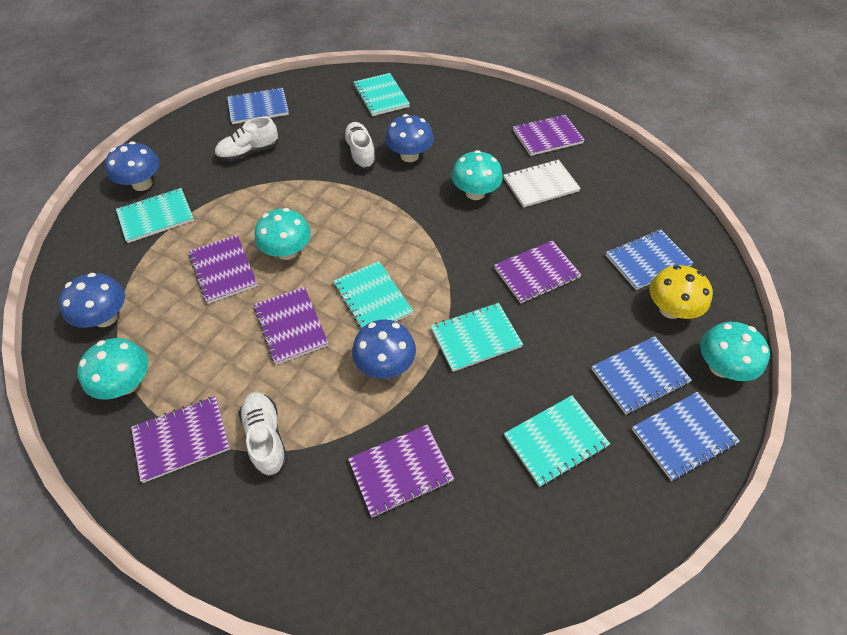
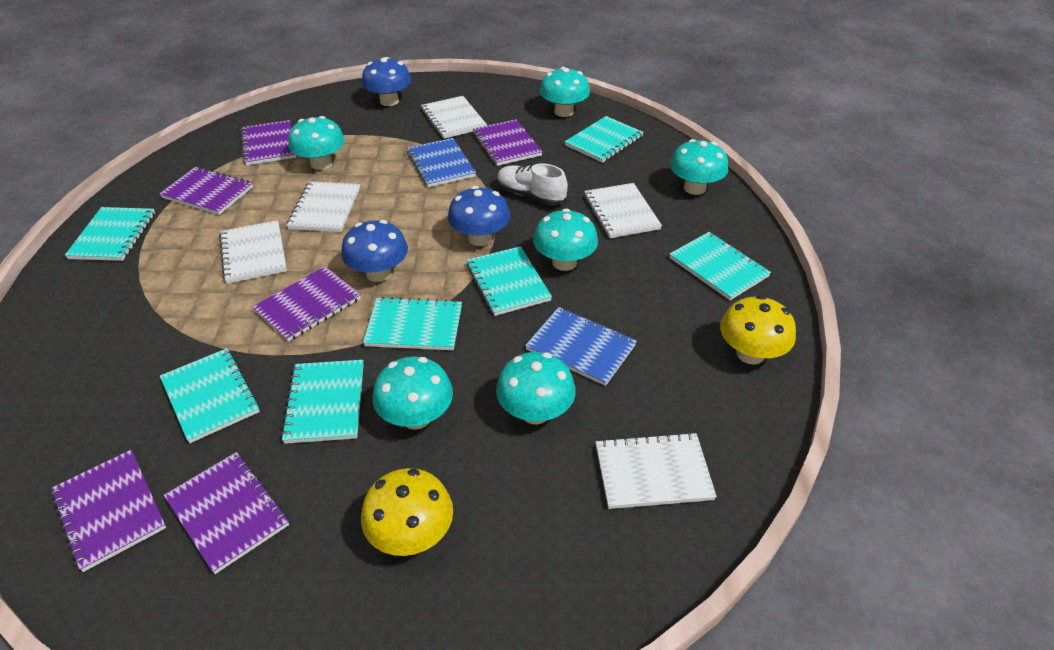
blue mushroom: [59,273,125,328] [105,141,160,191] [352,319,416,379] [385,114,434,162] = 4 -> [341,220,408,282] [362,57,411,106] [448,186,510,246] = 3
blue notebook: [227,87,289,124] [591,336,692,415] [606,229,693,290] [632,392,740,481] = 4 -> [407,138,476,187] [525,307,637,386] = 2
turquoise mushroom: [77,338,148,400] [255,208,311,260] [451,150,503,200] [700,322,770,381] = 4 -> [288,116,345,170] [373,357,453,430] [496,352,576,424] [533,209,598,271] [540,67,590,117] [670,139,728,195] = 6
turquoise notebook: [116,188,194,243] [333,261,413,328] [353,73,410,116] [431,303,523,372] [504,395,610,487] = 5 -> [65,207,155,261] [160,348,260,443] [281,360,364,444] [363,297,462,350] [466,246,552,316] [565,116,644,163] [669,232,771,300] = 7
white notebook: [503,160,581,208] = 1 -> [219,220,287,284] [286,181,360,232] [421,96,487,139] [584,183,662,238] [596,432,717,509] = 5
white shoe: [214,117,279,162] [239,392,288,477] [343,122,376,170] = 3 -> [497,163,568,206] = 1
yellow mushroom: [650,265,713,319] = 1 -> [361,468,453,556] [720,295,796,365] = 2

